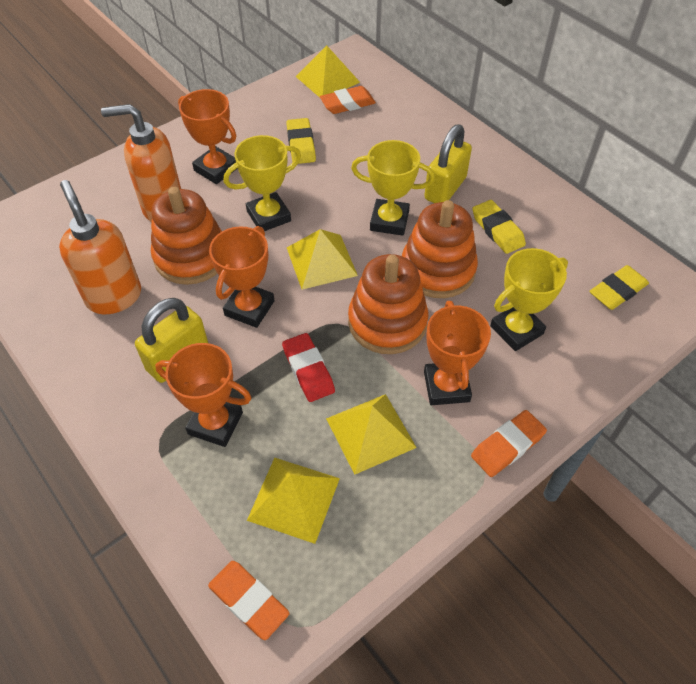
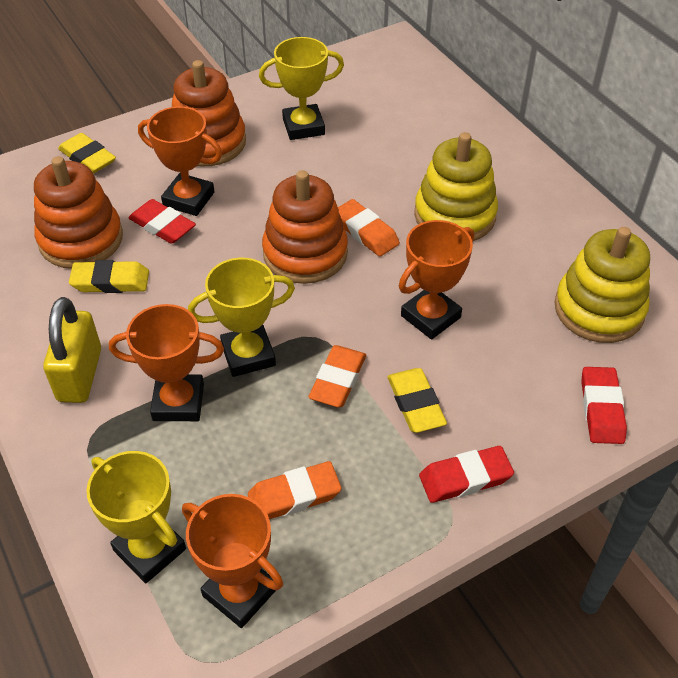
orange soap dispenser: [59,180,141,314] [101,104,181,222] = 2 -> none = 0
red eraser: [282,333,335,402] = 1 -> [129,199,196,244] [419,446,514,503] [581,367,627,444] = 3
yellow padlock: [135,298,208,383] [424,124,472,203] = 2 -> [43,297,101,403] = 1
yellow pyramid: [247,458,340,544] [287,229,358,290] [295,46,360,98] [326,394,417,474] = 4 -> none = 0
yellow stacking toy: none = 0 -> [414,132,498,241] [554,227,650,343] = 2

